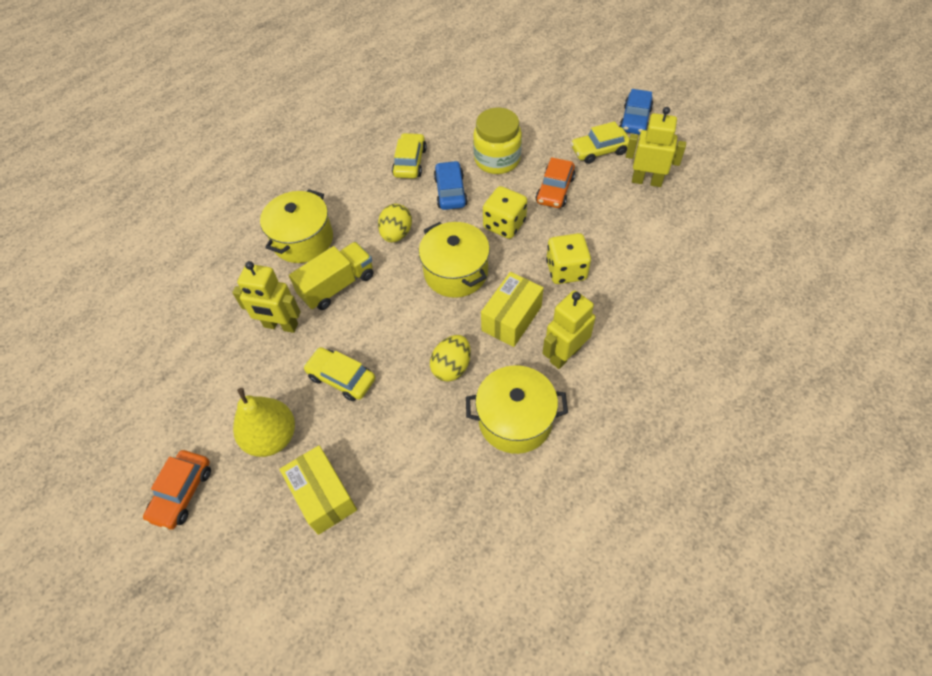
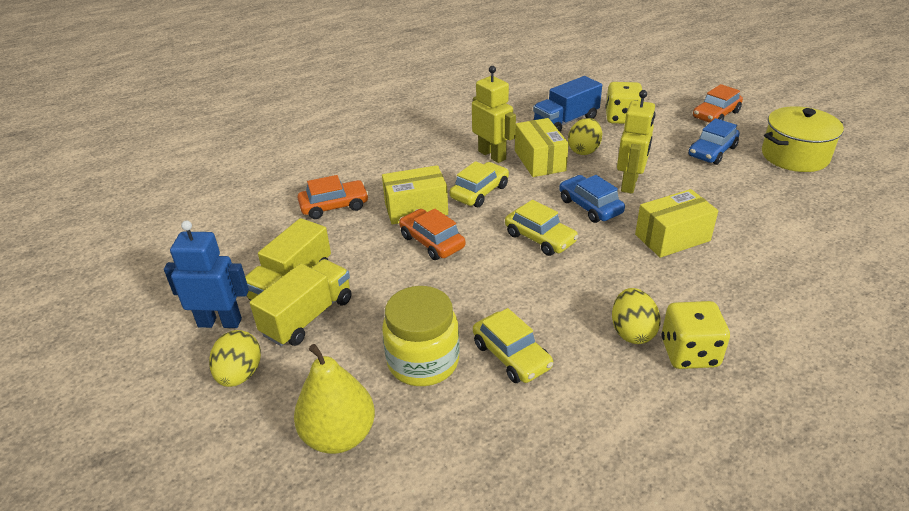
blue robot: none = 0 -> [164,220,249,328] = 1
blue truck: none = 0 -> [533,76,602,132] = 1
orange car: [143,450,211,530] [536,157,575,208] = 2 -> [297,175,369,219] [399,208,466,260] [693,84,743,123] = 3
yellow box: [280,445,357,535] [481,272,544,347] = 2 -> [382,165,448,225] [515,118,569,177] [635,189,718,258] = 3
yellow egg: [378,204,412,242] [430,335,471,382] = 2 -> [209,330,261,387] [568,118,602,155] [612,288,661,344] = 3
yellow pot: [260,189,333,263] [419,222,490,298] [466,365,568,454] = 3 -> [762,106,844,172] = 1
yellow robot: [232,261,301,333] [542,290,596,369] [626,107,686,187] = 3 -> [472,66,516,163] [617,90,656,194] = 2
yellow truck: [289,242,373,310] = 1 -> [245,218,331,300] [250,259,352,346] = 2

